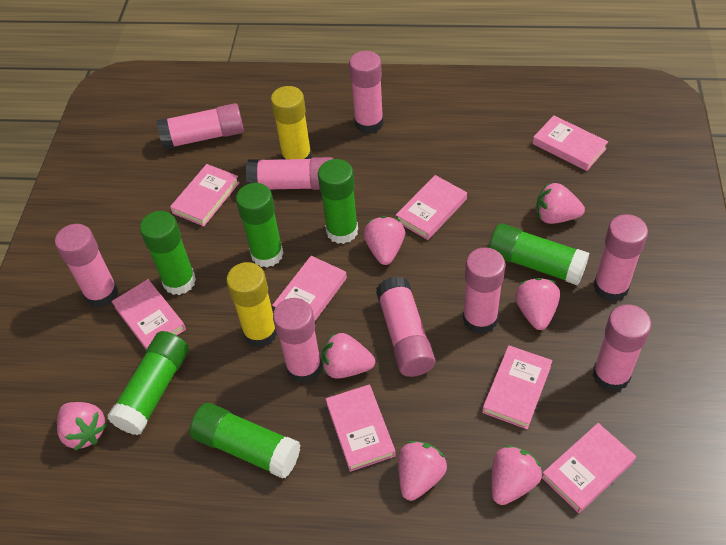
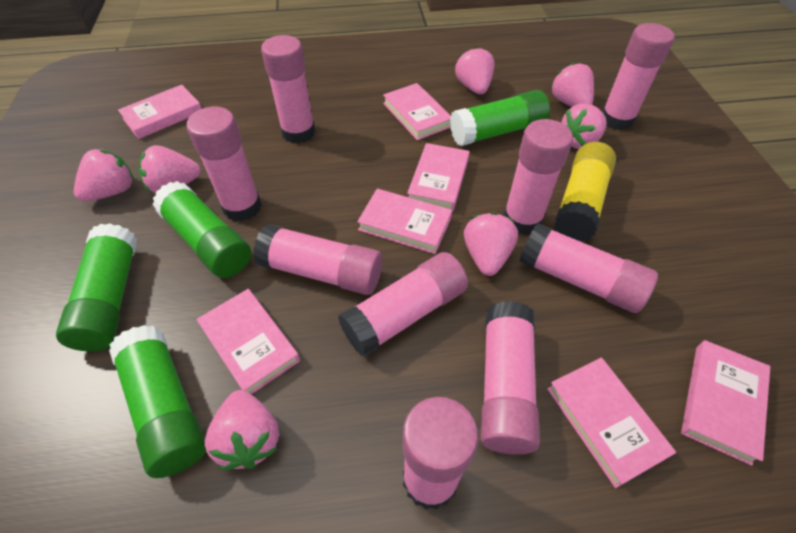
green glue stick: [107,331,189,435] [140,211,196,295] [190,403,300,479] [236,183,284,267] [318,159,358,244] [488,223,589,286] = 6 -> [56,223,137,351] [109,325,206,478] [153,181,251,278] [450,90,550,146] = 4
pink book: [112,279,186,350] [170,164,240,226] [272,256,347,321] [326,385,396,472] [396,175,467,240] [482,345,552,429] [532,116,608,171] [542,423,636,513] = 8 -> [118,85,202,139] [196,289,300,394] [357,189,452,254] [383,83,451,140] [407,143,470,211] [547,358,676,488] [681,340,770,466] = 7
yellow glue stick: [226,262,277,347] [271,86,312,159] = 2 -> [554,142,616,241] = 1

